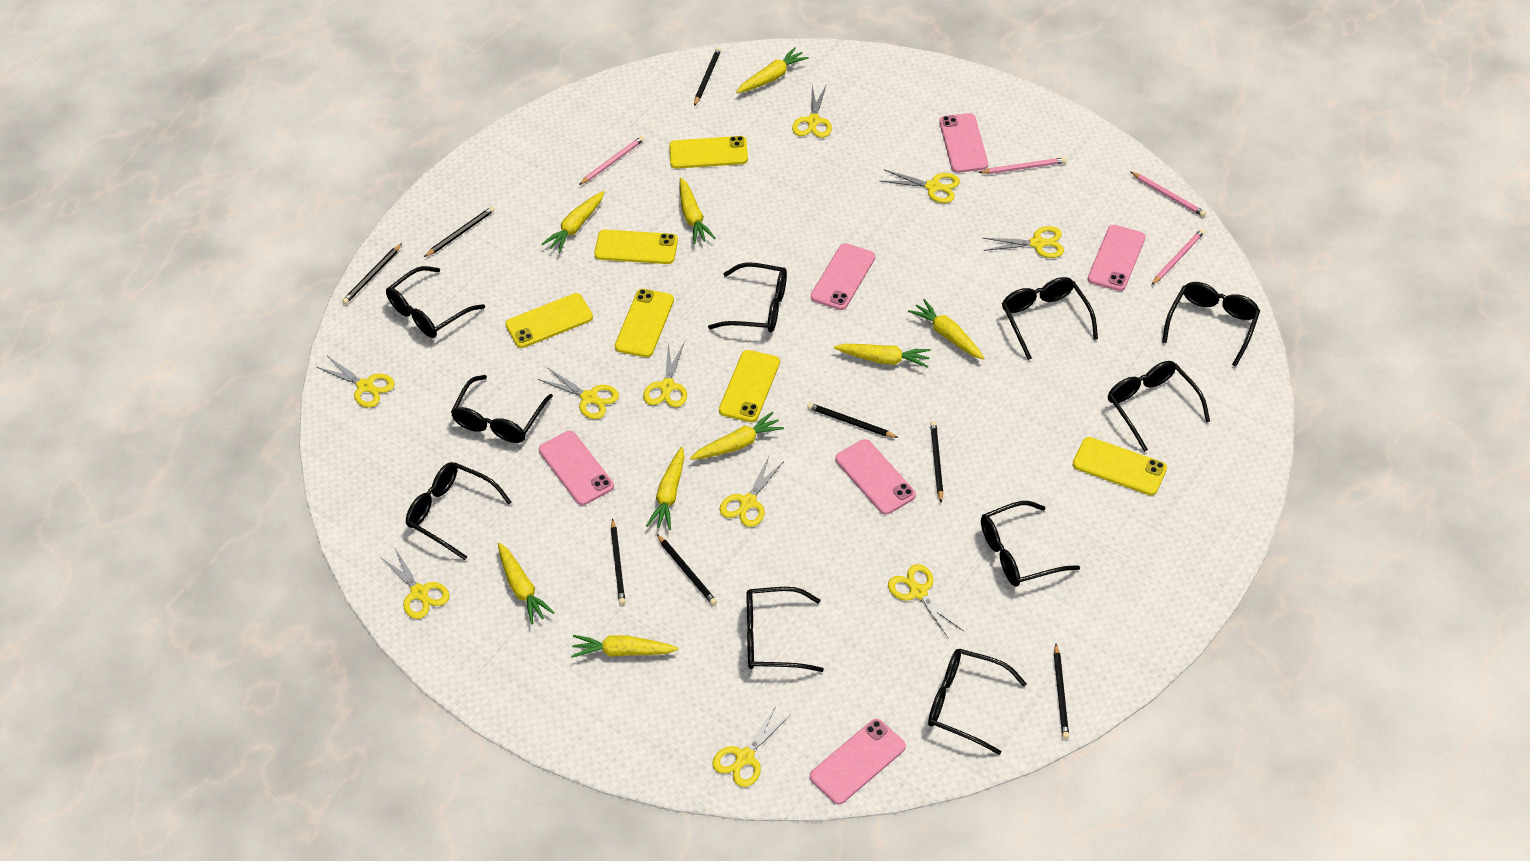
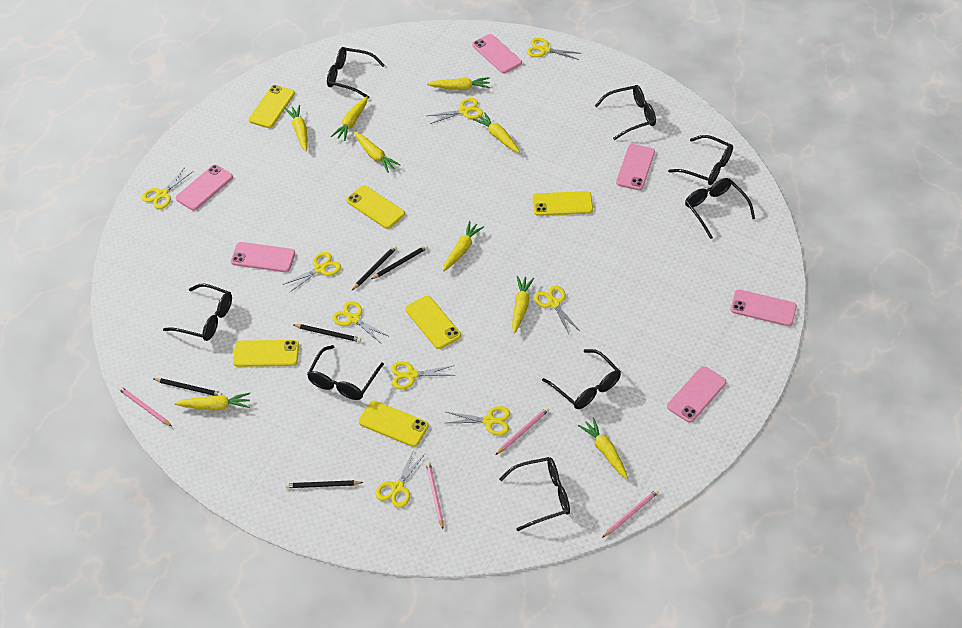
black glasses: [386,266,485,338] [406,462,511,560] [451,375,553,443] [708,262,787,333] [747,587,824,672] [928,649,1027,755] [981,501,1080,587] [1002,277,1098,360] [1108,361,1210,452] [1162,282,1260,367] = 10 -> [163,284,232,341] [307,345,384,400] [327,47,385,99] [499,457,570,531] [542,349,621,409] [595,85,656,140] [668,135,733,185] [685,178,755,239] = 8
black pencil: [342,243,402,304] [424,206,495,257] [611,518,625,605] [657,534,717,605] [694,47,721,106] [807,403,898,438] [930,421,943,503] [1054,644,1069,739] = 8 -> [154,378,222,396] [285,480,364,488] [293,324,361,342] [352,245,397,290] [370,245,428,280] = 5
yellow scissors: [317,356,395,408] [380,548,449,619] [538,367,619,419] [643,341,687,407] [712,706,791,787] [719,456,784,527] [792,84,832,138] [880,170,960,203] [888,564,964,639] [983,226,1064,258] = 10 -> [142,167,192,209] [282,252,341,293] [332,301,390,343] [375,449,425,508] [391,361,456,389] [427,98,483,124] [446,406,510,436] [527,38,579,60] [534,286,580,334] = 9

